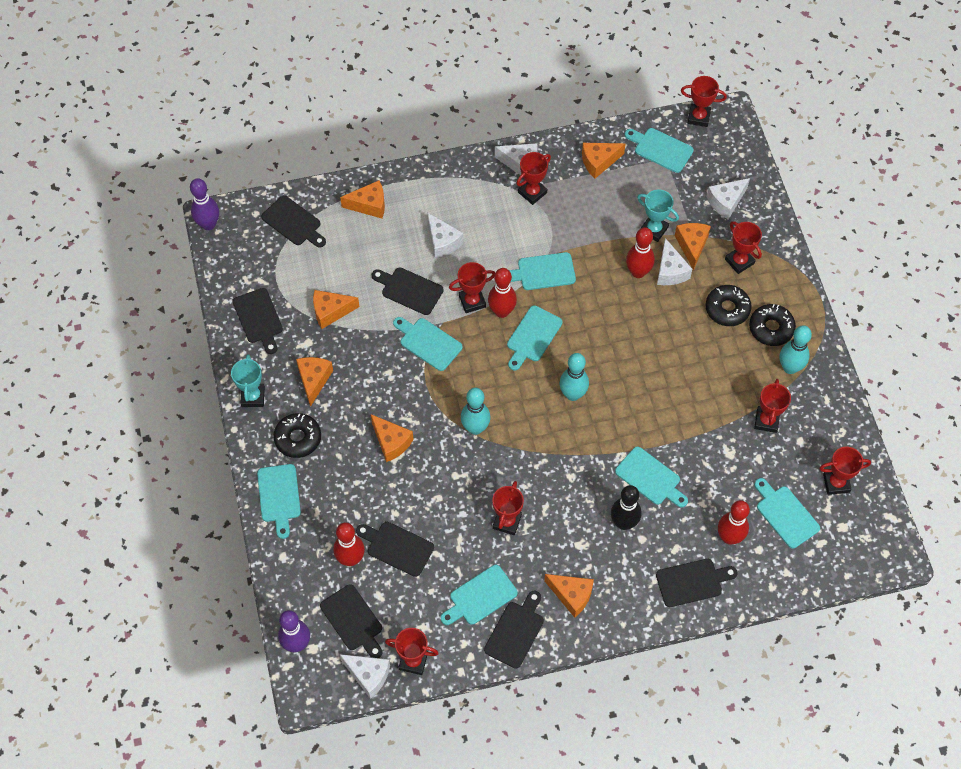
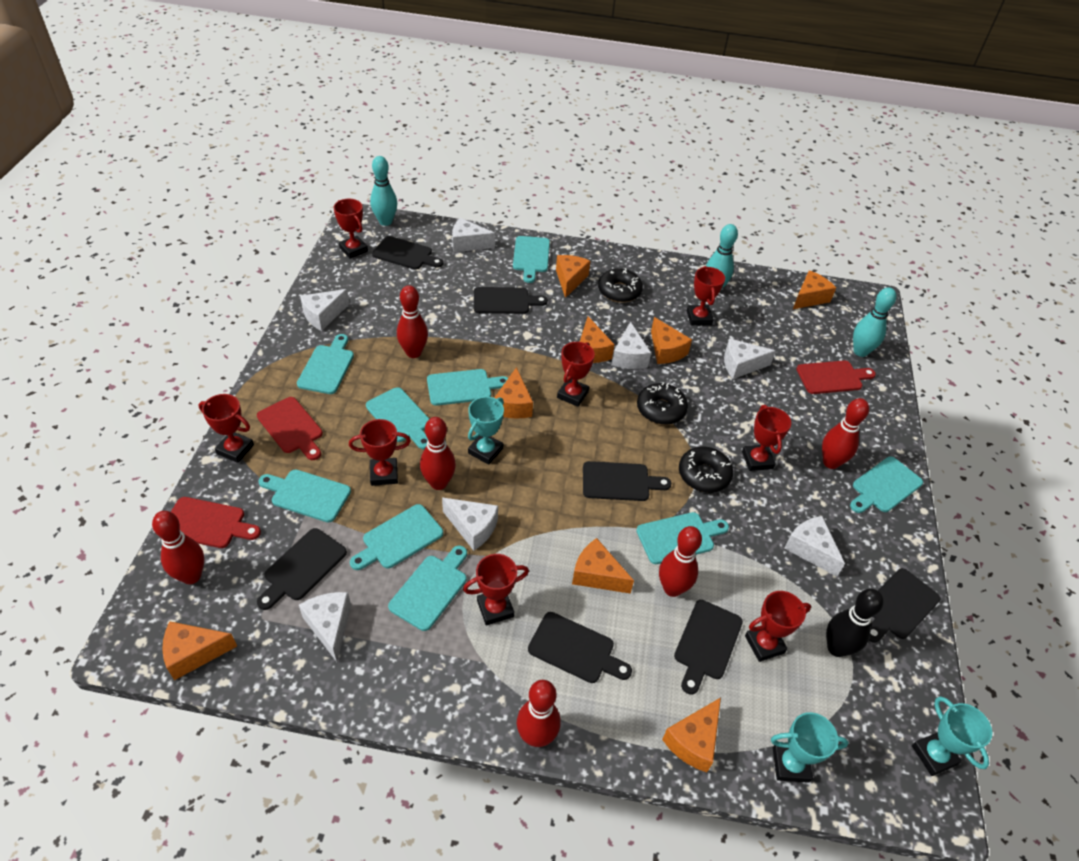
orange cheese: [296,357,333,407] [313,290,359,329] [340,180,385,218] [371,414,414,462] [544,574,594,618] [582,143,626,179] [675,223,711,270] = 7 -> [162,621,237,680] [494,367,533,419] [556,255,590,298] [572,538,634,594] [580,316,615,363] [651,317,692,364] [662,698,721,772] [793,270,836,309] = 8
purple bowling pin: [190,178,219,230] [278,610,310,652] = 2 -> none = 0
red bowling pin: [333,522,365,566] [488,268,517,318] [626,227,655,278] [718,500,750,545] = 4 -> [152,511,204,584] [397,285,428,358] [420,417,456,490] [517,680,561,747] [659,526,702,597] [822,398,869,469] = 6
red cutting board: none = 0 -> [171,497,261,548] [257,397,323,460] [796,361,876,394] = 3
turquoise cutting board: [257,464,301,539] [393,317,463,371] [441,565,518,625] [507,305,563,370] [509,252,576,290] [615,446,688,507] [625,128,694,173] [754,478,820,549] = 8 -> [258,469,351,523] [297,334,354,394] [350,504,443,570] [366,387,429,449] [388,546,467,631] [427,369,508,406] [513,236,550,283] [636,512,729,564] [850,456,923,513] = 9
turquoise trophy: [231,354,265,407] [637,189,679,242] = 2 -> [468,397,504,465] [771,712,849,783] [912,696,992,776] = 3
white cheese: [339,654,390,699] [427,212,464,259] [495,143,538,175] [657,238,692,285] [707,178,750,219] = 5 -> [299,592,351,662] [300,289,349,331] [442,498,498,551] [452,218,495,252] [611,321,651,369] [724,339,776,379] [784,516,845,577] = 7

